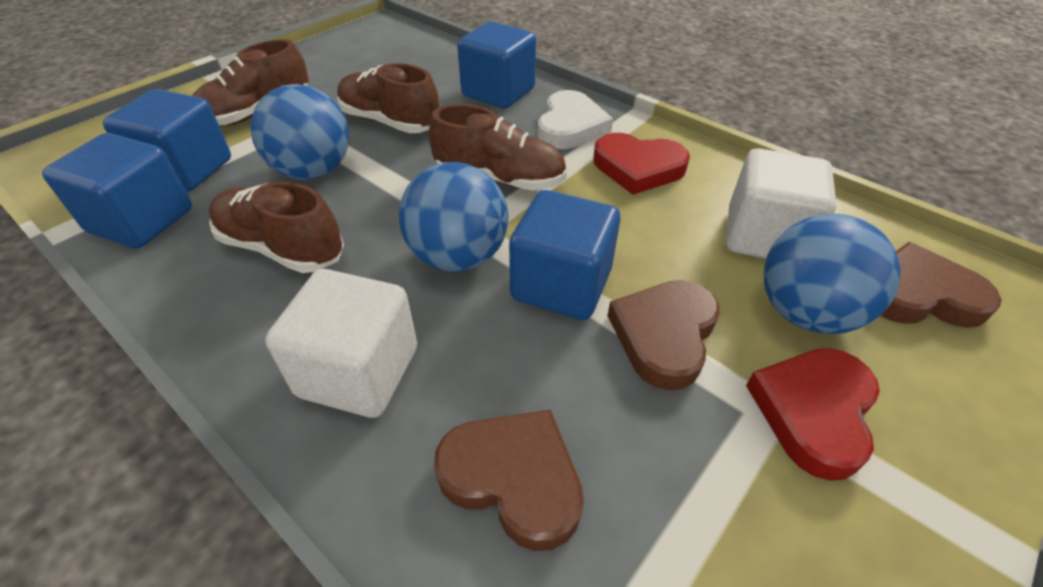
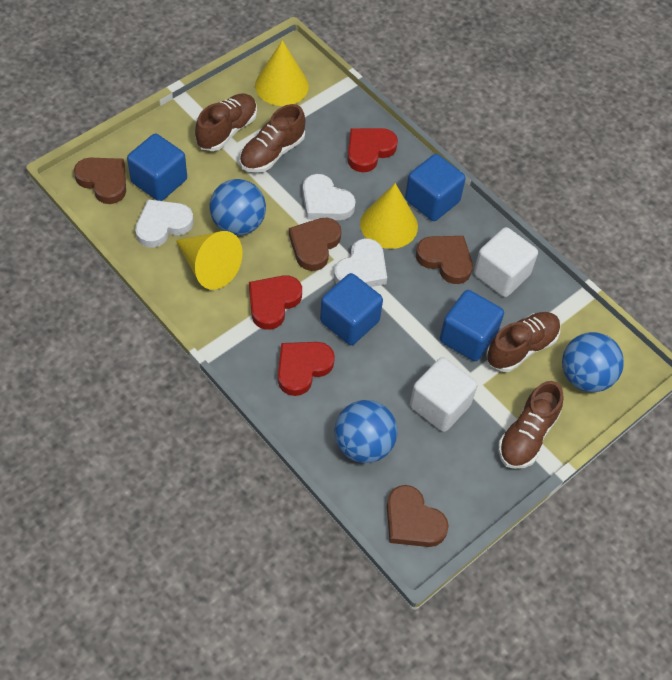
brown heart: [434,409,584,551] [607,280,720,390] [881,242,1002,328] = 3 -> [74,158,126,204] [289,218,342,271] [387,485,449,547] [416,236,473,284] = 4
red heart: [593,133,690,195] [746,348,880,481] = 2 -> [249,275,302,330] [278,342,335,396] [347,128,398,172] = 3
white heart: [538,90,613,149] = 1 -> [135,199,194,248] [302,174,356,220] [334,238,387,287] = 3
yellow cone: none = 0 -> [176,231,243,290] [255,40,309,106] [360,183,418,249] = 3

